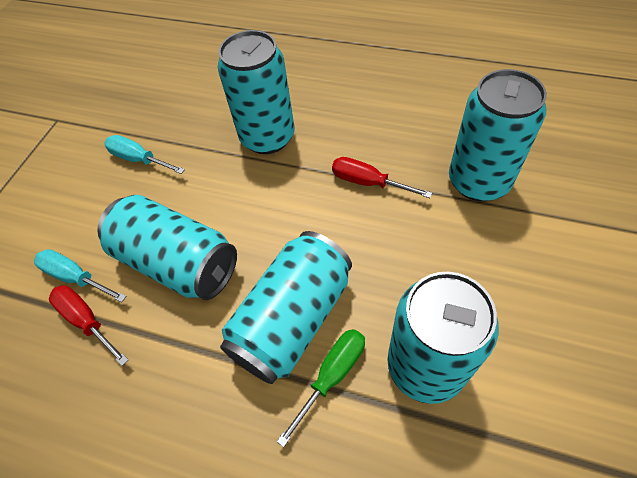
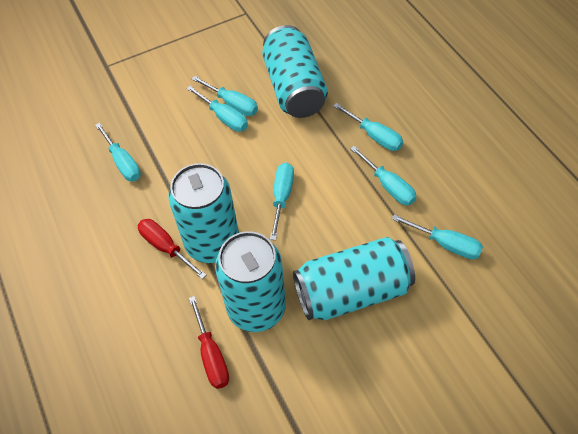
green screwdriver: [277,329,365,447] = 1 -> none = 0
turquoise can: [97,195,237,300] [218,30,294,154] [220,231,352,384] [387,272,499,404] [449,69,547,201] = 5 -> [168,163,239,263] [215,231,286,332] [262,25,328,118] [293,237,415,320] = 4
turquoise screwdriver: [34,249,126,302] [104,135,185,174] = 2 -> [95,123,141,181] [186,86,248,132] [192,76,258,116] [270,163,294,240] [333,103,403,151] [350,146,416,205] [392,215,483,259] = 7

